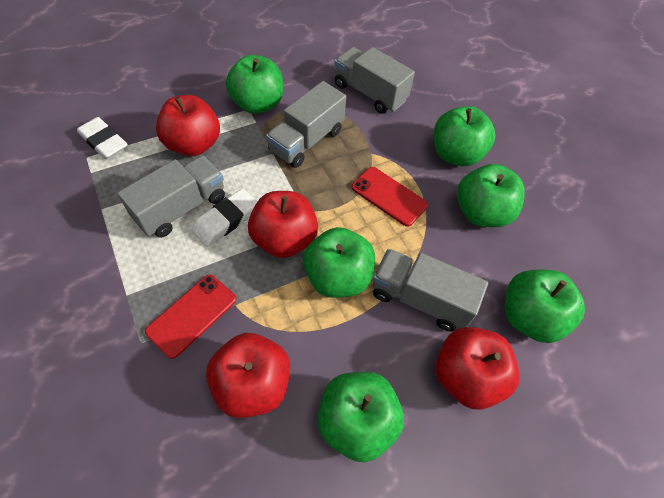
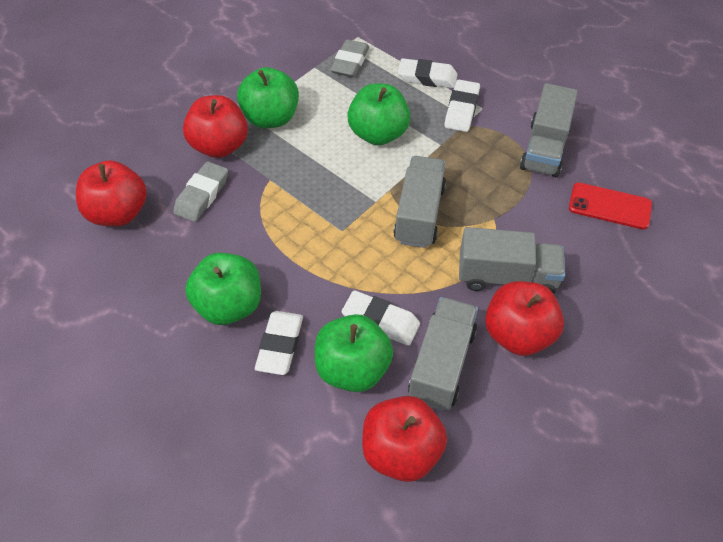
green apple: [226,55,283,114] [303,227,375,298] [317,372,404,463] [434,106,495,166] [457,164,525,227] [505,270,585,343] = 6 -> [185,253,261,325] [237,67,299,128] [315,314,393,392] [347,83,411,145] = 4
grey eraser: none = 0 -> [173,161,228,222] [330,39,369,77] = 2
red phone: [145,275,236,359] [351,167,428,227] = 2 -> [569,182,652,230] = 1
white eraser: [77,117,128,159] [192,188,257,247] = 2 -> [255,311,303,375] [342,290,420,346] [398,58,458,88] [444,80,480,132] = 4

